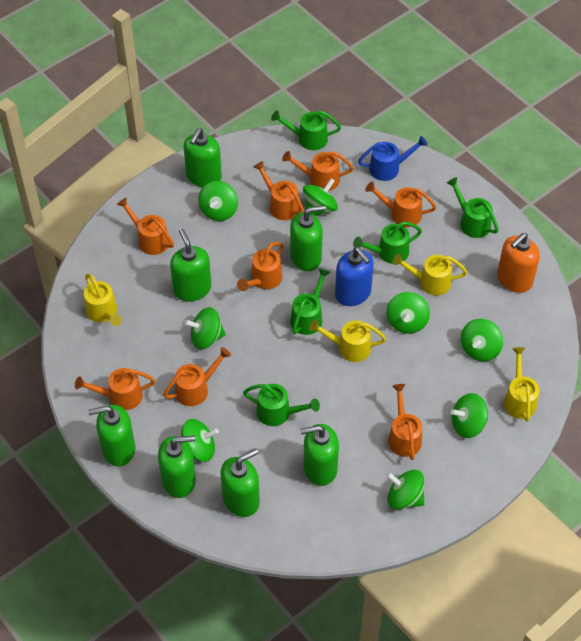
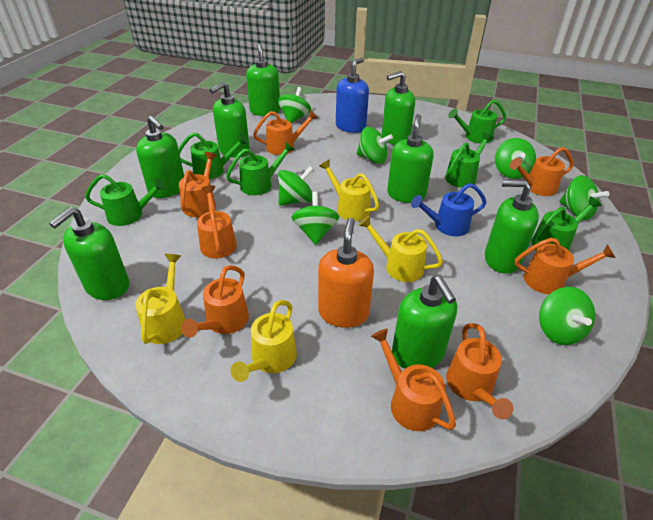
green soap dispenser: [88,405,135,466] [158,435,196,498] [170,228,211,302] [184,128,222,187] [220,448,260,517] [290,205,326,271] [300,424,339,486] = 7 -> [49,207,129,300] [136,116,184,198] [210,81,250,158] [246,43,280,116] [382,71,415,145] [387,114,434,203] [392,276,457,369] [485,180,539,274] = 8
green spinning top: [181,419,219,462] [184,307,226,349] [198,181,238,221] [303,178,338,216] [386,470,424,509] [387,292,430,334] [451,393,488,438] [461,319,503,362] = 8 -> [278,87,311,123] [278,166,313,206] [291,192,339,245] [356,127,393,164] [495,138,536,179] [539,287,595,345] [559,175,609,220] = 7
green watering can: [243,384,320,426] [271,111,341,150] [290,268,330,335] [353,221,422,264] [447,177,499,238] = 5 -> [85,174,167,226] [179,133,249,179] [226,142,294,195] [445,132,494,188] [448,100,506,144] [531,196,602,250] = 6

